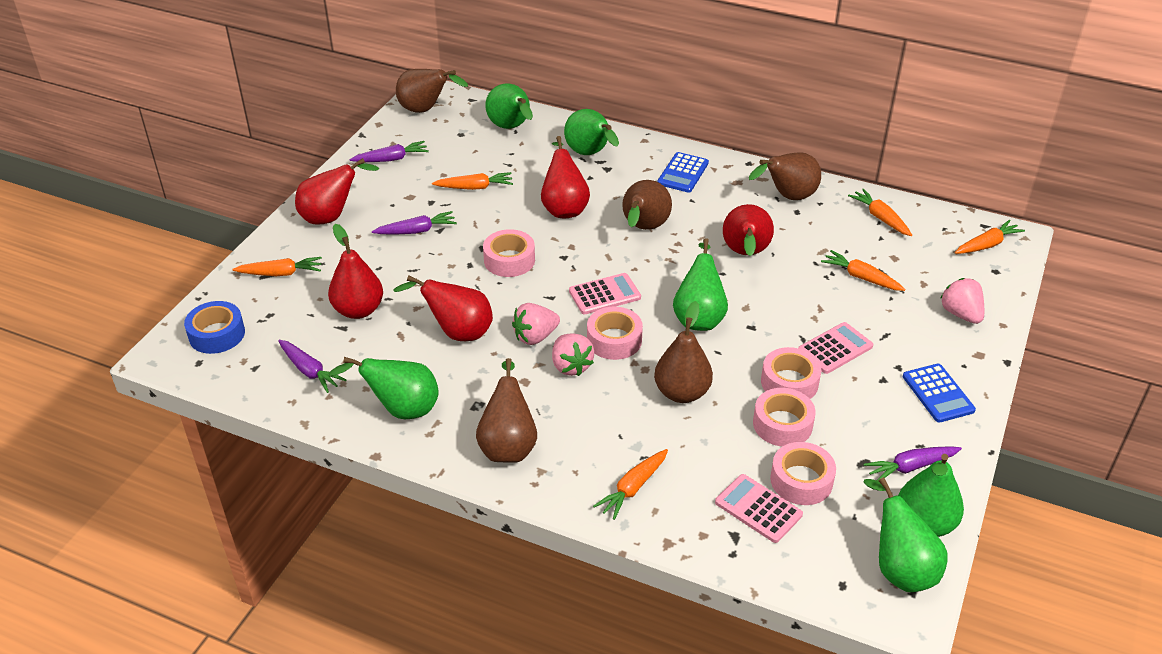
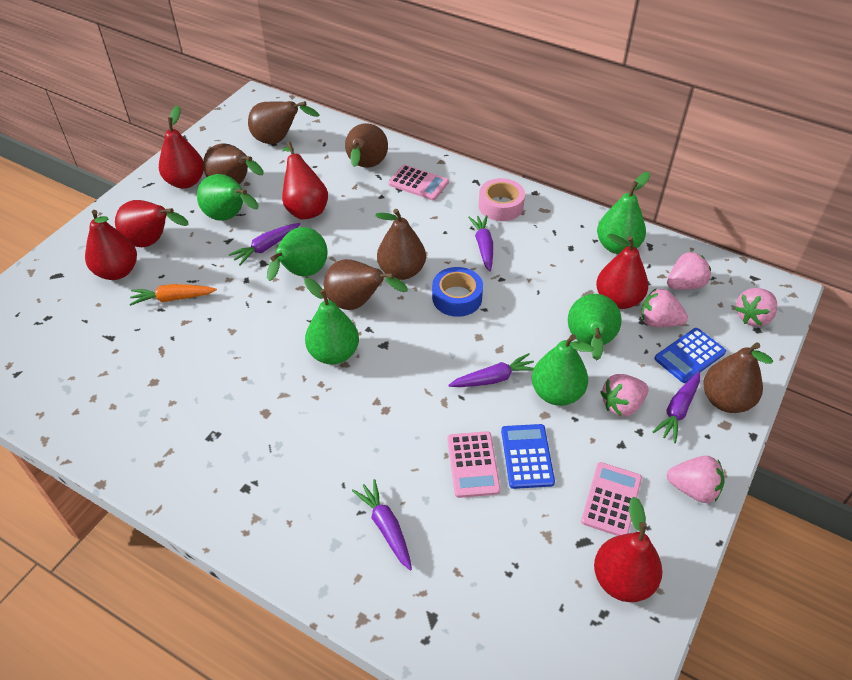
brown pear: [396,69,468,113] [476,358,537,463] [622,180,672,230] [654,301,713,403] [749,152,821,200] = 5 -> [203,143,264,184] [248,101,319,144] [324,259,408,310] [345,123,388,168] [375,209,426,280] [703,342,773,413] = 6
orange carrot: [232,257,322,276] [432,172,513,190] [593,449,668,520] [821,250,906,291] [848,189,912,236] [955,220,1025,254] = 6 -> [129,284,217,306] = 1
pink strawberry: [512,303,560,345] [552,333,594,376] [940,278,984,324] = 3 -> [601,374,649,417] [641,289,688,327] [667,251,711,290] [667,456,725,503] [735,288,777,327] = 5
pink tape: [483,229,535,277] [587,307,643,360] [753,388,816,447] [761,347,821,399] [770,442,836,505] = 5 -> [479,178,525,221] = 1
purple carrot: [278,340,346,393] [349,141,429,162] [372,211,457,235] [864,446,962,481] = 4 -> [228,223,300,266] [352,479,412,571] [448,353,534,387] [468,215,493,272] [653,372,700,443] = 5
red pear: [295,158,379,225] [328,224,383,319] [393,275,493,341] [541,136,590,218] [723,204,774,256] = 5 -> [85,210,137,280] [115,200,189,247] [159,106,204,189] [282,142,328,219] [594,497,662,602] [596,233,648,309] = 6

